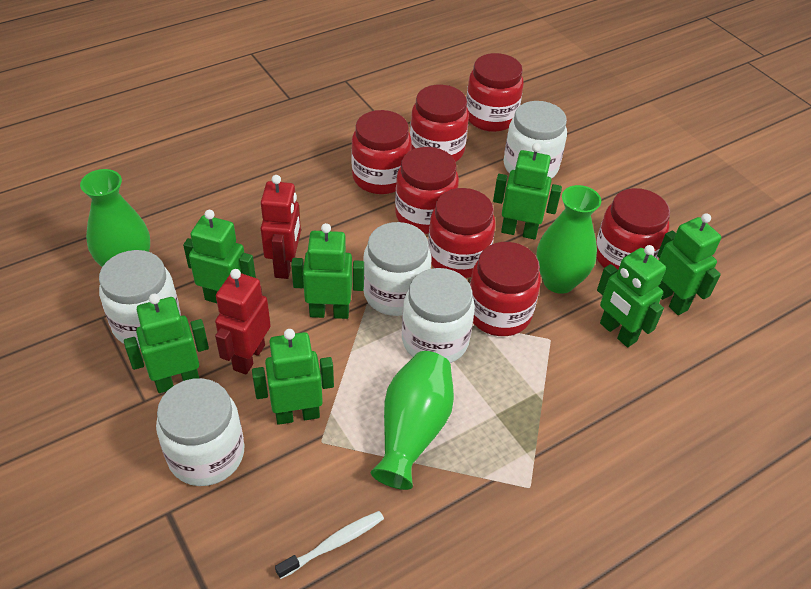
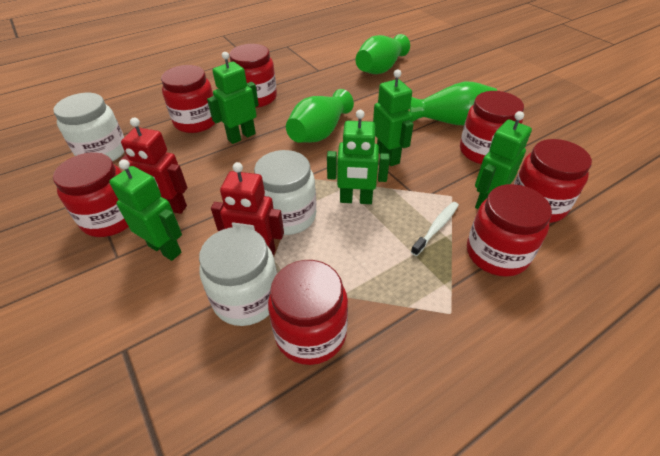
green robot: [124,294,209,393] [183,210,256,303] [252,329,334,425] [291,223,364,319] [493,143,562,240] [597,245,666,347] [657,213,721,315] = 7 -> [109,159,182,261] [207,52,259,144] [327,110,390,204] [373,69,414,166] [475,111,532,209] = 5
white jar: [99,250,181,348] [156,378,245,486] [363,222,431,316] [402,268,475,363] [504,101,567,179] = 5 -> [53,93,125,162] [199,227,277,326] [254,150,316,235] = 3

